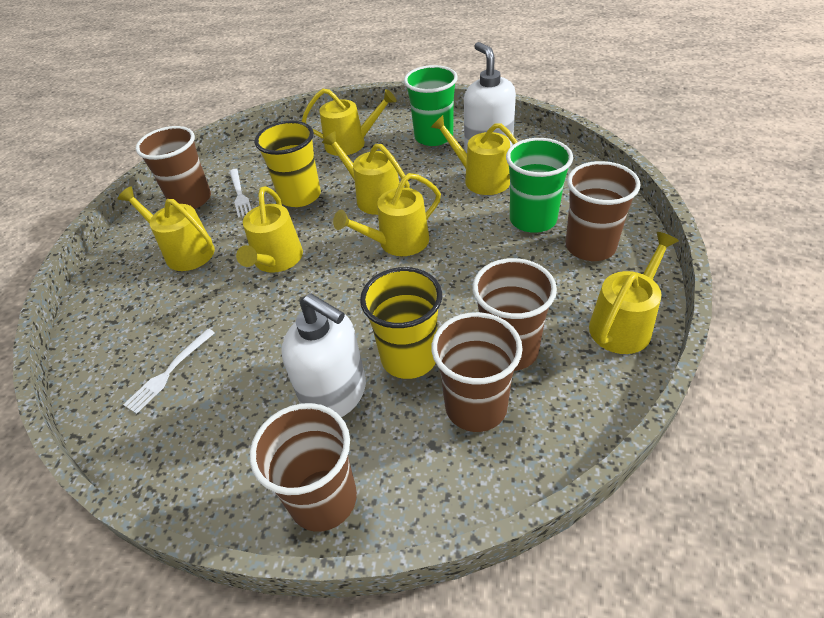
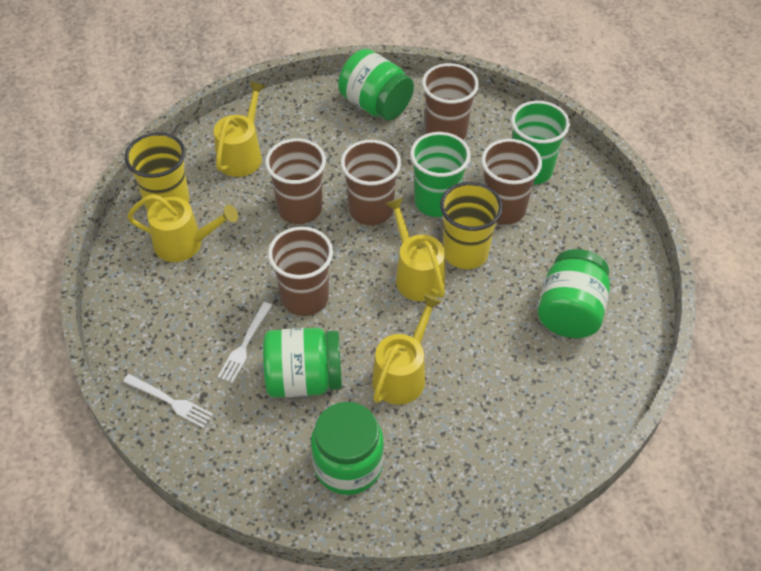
green jar: none = 0 -> [263,328,342,398] [311,402,384,495] [338,49,414,121] [538,249,610,338] = 4
white soap dispenser: [281,293,366,417] [464,42,516,153] = 2 -> none = 0
yellow watering can: [118,186,215,271] [236,186,303,273] [302,89,397,156] [322,131,410,215] [333,173,441,256] [431,115,518,195] [589,232,679,354] = 7 -> [127,194,238,262] [214,81,266,177] [372,294,442,405] [385,198,445,301] = 4

